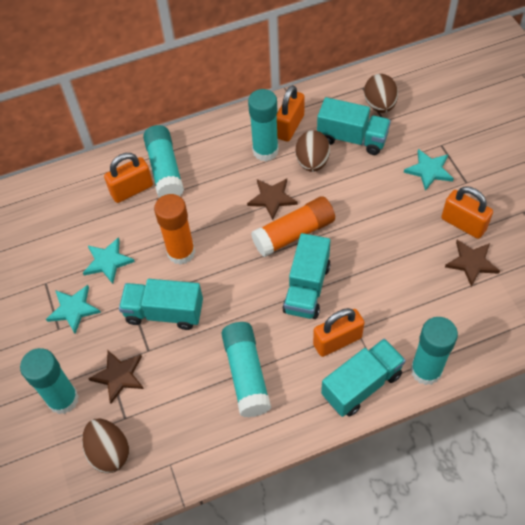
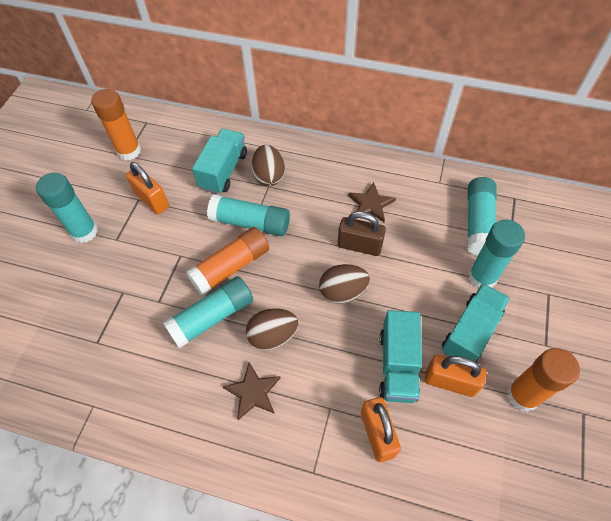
brown padlock: none = 0 -> [338,211,386,256] = 1
brown star: [88,350,144,404] [247,179,297,220] [445,240,500,287] = 3 -> [223,362,280,420] [348,182,396,222] = 2
orange glue stick: [154,194,195,265] [251,196,335,257] = 2 -> [91,89,141,161] [186,227,269,296] [507,348,580,412] = 3
orange padlock: [104,153,153,203] [277,85,304,142] [313,308,365,357] [441,186,493,239] = 4 -> [126,162,169,214] [361,397,401,462] [425,355,486,397] = 3
turquoise star: [46,285,101,334] [83,237,135,284] [404,149,454,191] = 3 -> none = 0
turquoise truck: [119,279,203,330] [282,233,331,319] [317,97,391,155] [321,338,406,417] = 4 -> [192,129,247,194] [379,310,422,403] [442,283,510,362] = 3

